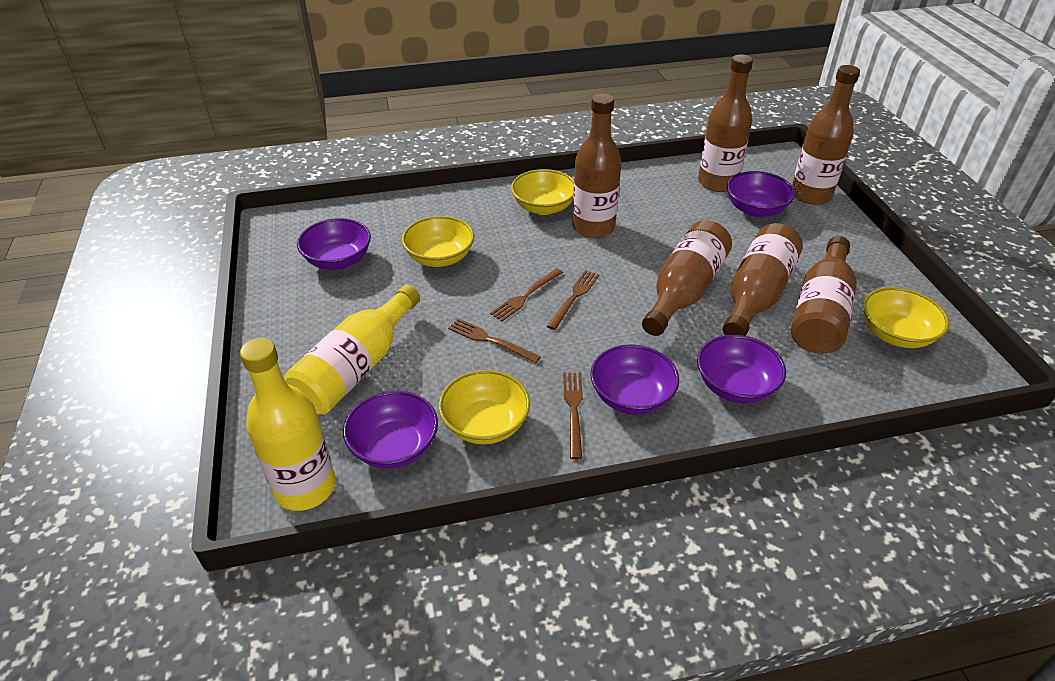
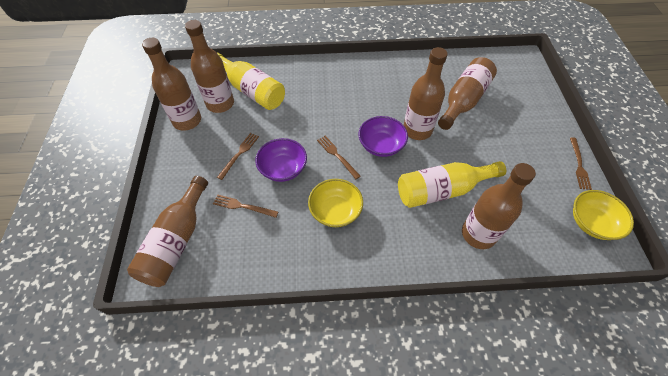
purple bowl: [297,218,371,270] [343,391,438,469] [590,344,679,415] [697,335,786,403] [727,171,795,217] = 5 -> [255,138,307,182] [359,116,408,157] = 2
yellow bowl: [402,216,474,267] [438,370,530,444] [511,169,574,215] [863,287,949,348] = 4 -> [308,179,363,227] [573,190,634,240] = 2

